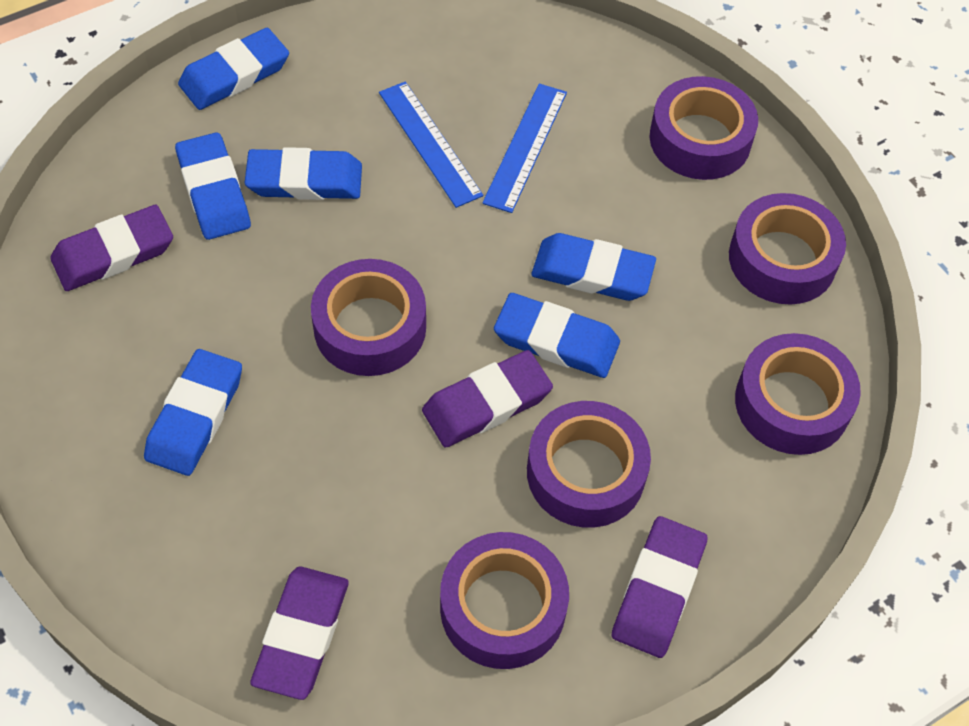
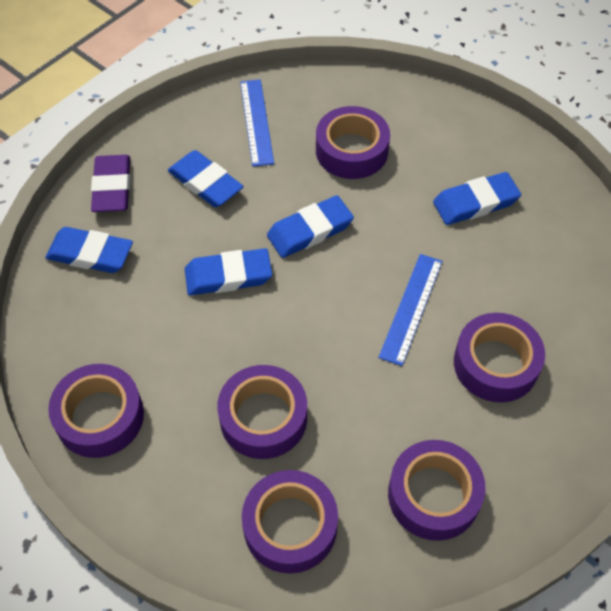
blue eraser: [144,349,242,476] [175,132,251,240] [178,28,289,110] [245,147,362,200] [494,293,620,378] [531,233,656,301] = 6 -> [45,227,133,273] [168,150,244,207] [185,248,272,295] [267,195,354,258] [433,172,521,225] = 5
purple eraser: [50,205,173,291] [250,567,349,700] [422,350,553,448] [612,516,708,658] = 4 -> [91,155,130,212] = 1

